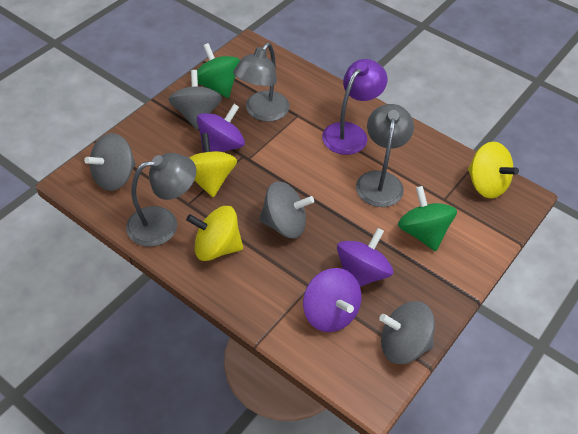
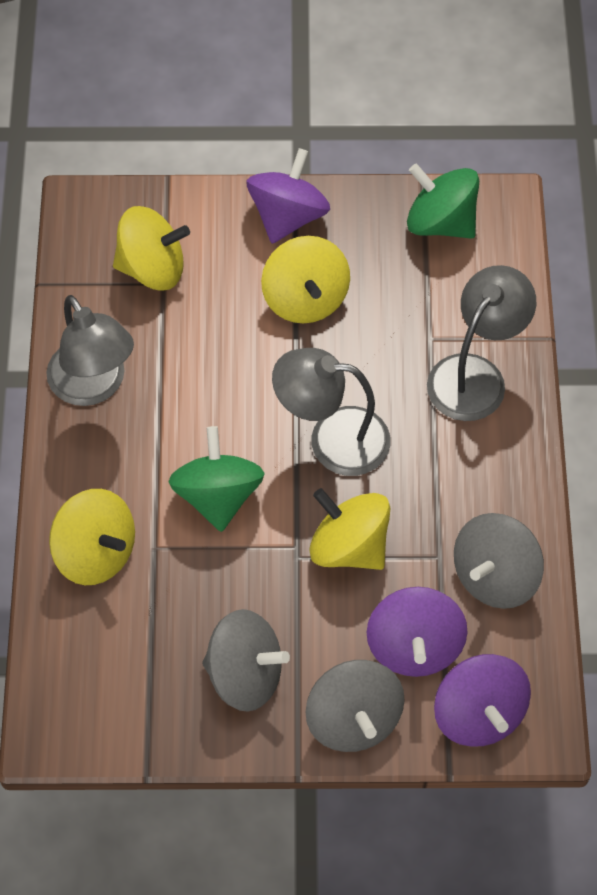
grey spinning top: [84,133,136,191] [168,70,222,130] [259,181,314,238] [379,301,435,364] = 4 -> [202,609,290,712] [306,660,405,752] [454,513,544,609] = 3
purple lamp: [322,59,387,155] = 1 -> none = 0
yellow spinning top: [186,206,243,261] [190,133,237,197] [468,142,519,199] = 3 -> [49,489,135,585] [113,206,190,290] [261,236,350,324] [309,488,390,570] = 4

